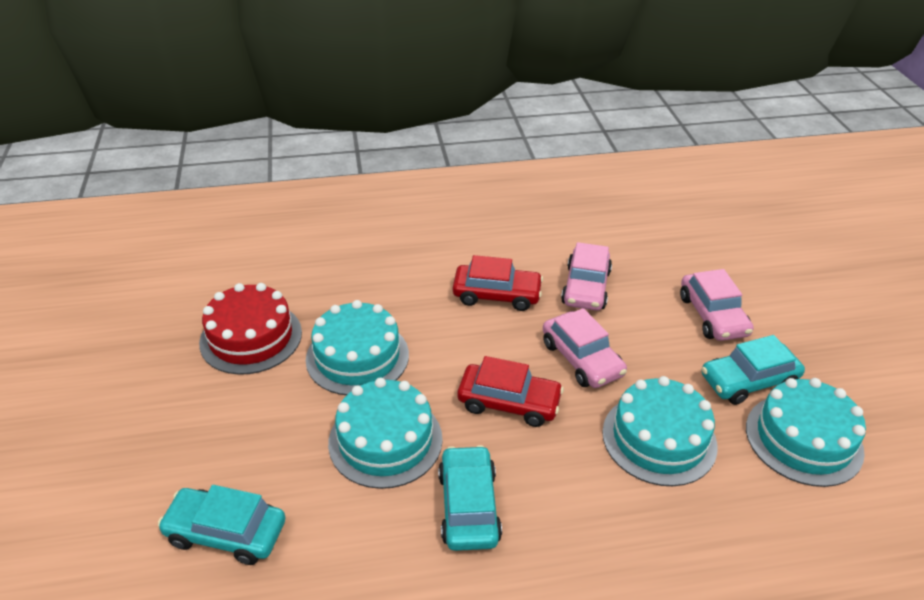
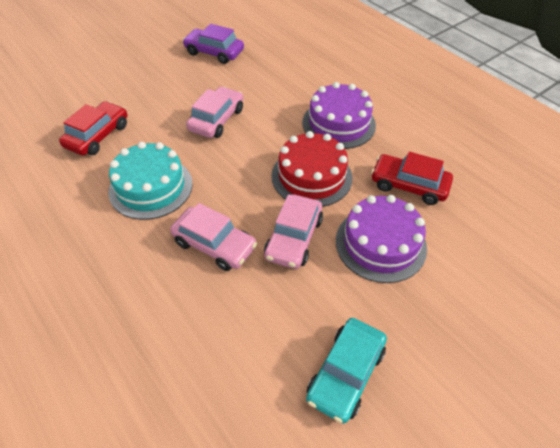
purple cake: none = 0 -> [302,82,376,149] [336,195,427,283] = 2
purple car: none = 0 -> [183,24,244,64] = 1
turquoise cake: [306,300,409,395] [328,378,443,489] [602,376,717,486] [746,378,866,487] = 4 -> [109,142,193,220] = 1
turquoise car: [158,485,285,565] [438,445,502,551] [701,335,805,405] = 3 -> [306,318,387,424] = 1

